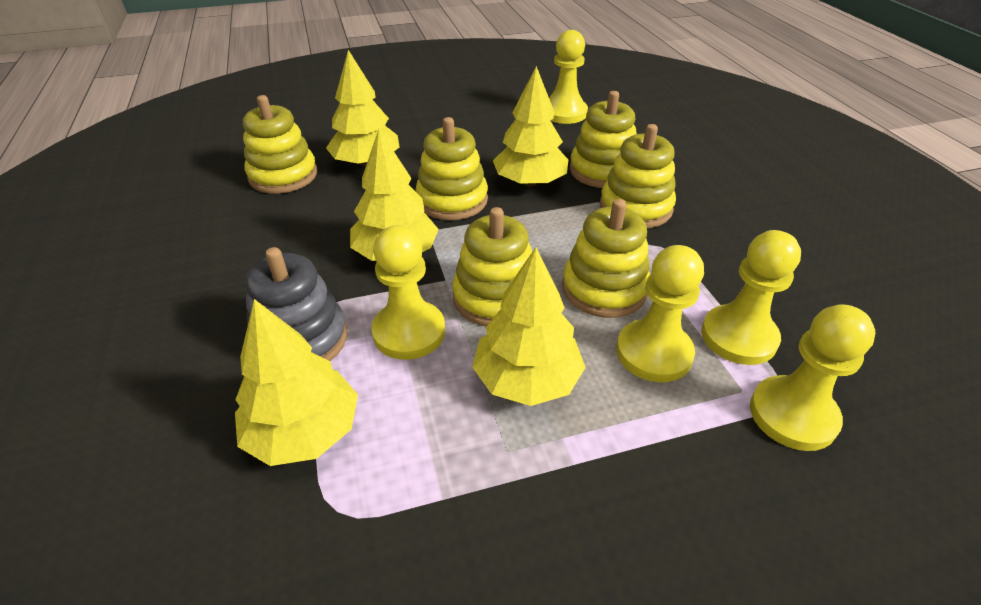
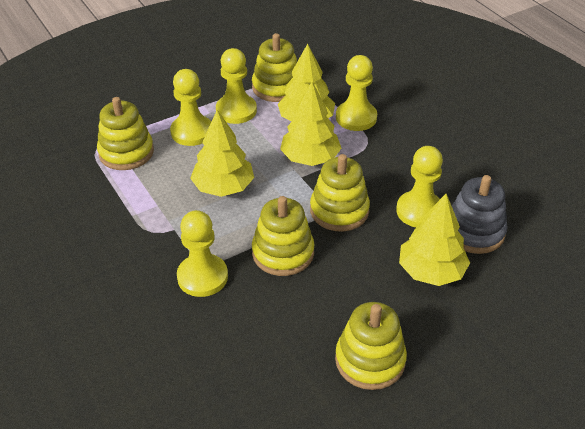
yellow stacking toy: [243,95,317,194] [416,117,488,220] [452,207,532,326] [562,199,650,318] [570,91,637,188] [600,124,676,228] = 6 -> [97,97,154,170] [252,33,297,102] [252,196,315,276] [310,154,370,231] [335,302,407,390] = 5
yellow tree: [235,299,358,466] [326,50,400,167] [350,129,439,261] [472,247,586,406] [493,66,568,187] = 5 -> [190,110,254,197] [278,44,335,121] [280,82,342,166] [399,194,470,286] = 4

